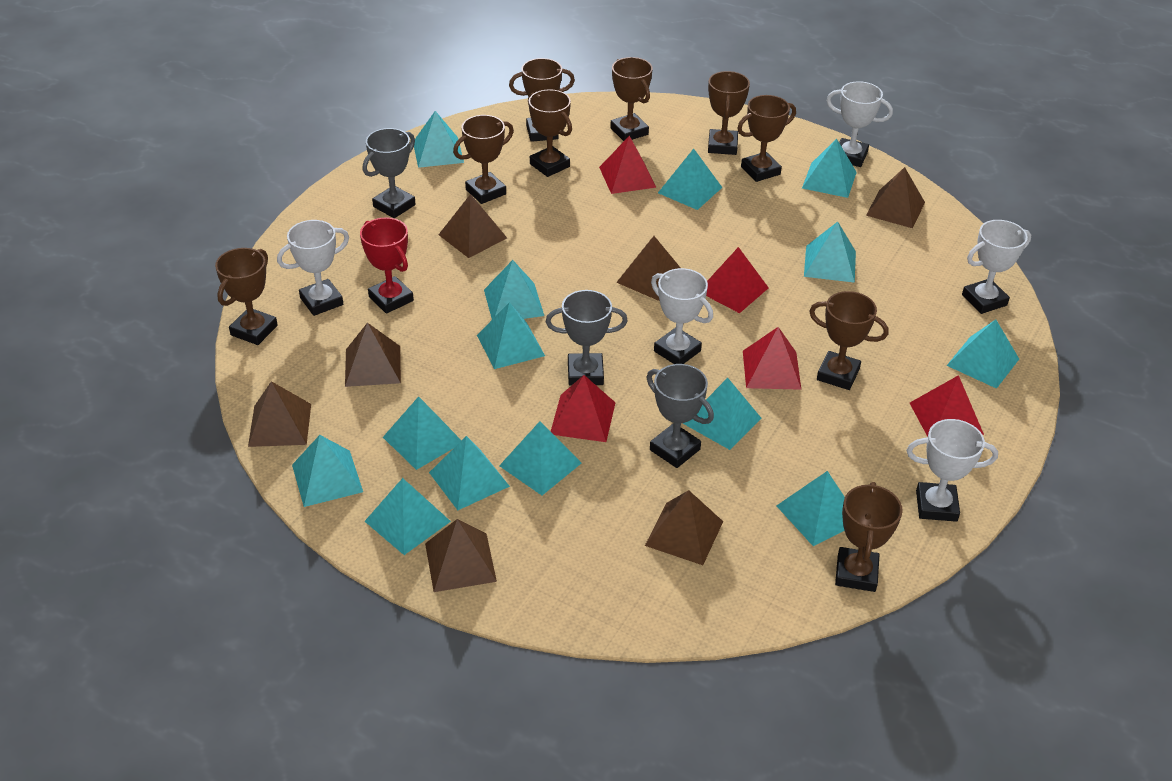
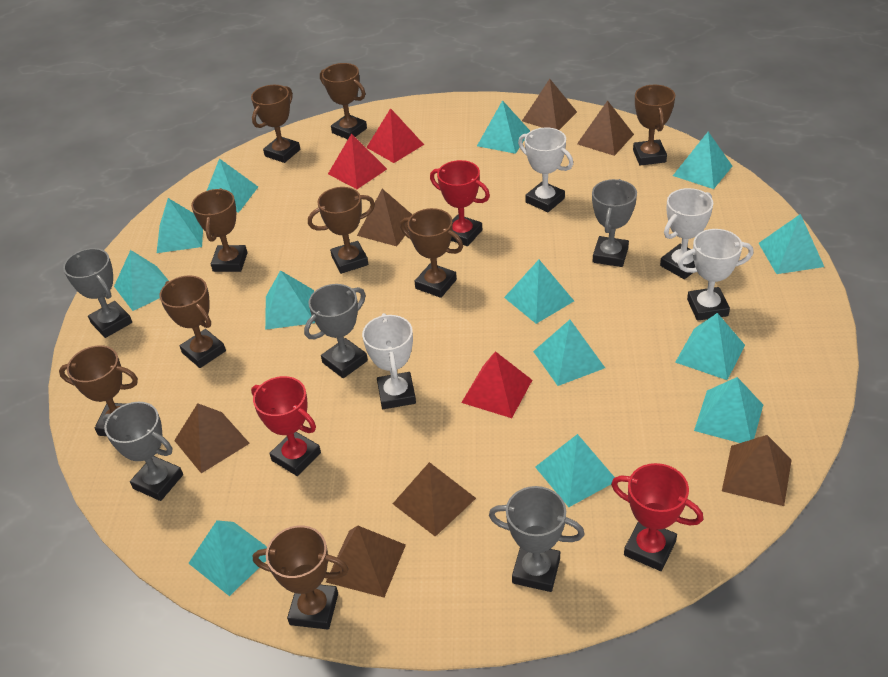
grey trophy: [363,128,416,218] [546,290,628,386] [647,364,714,468] = 3 -> [63,248,132,338] [103,402,183,501] [304,284,368,378] [489,486,584,592] [592,179,637,267] = 5
red pyramid: [551,375,616,442] [599,136,656,194] [706,247,769,313] [743,327,801,390] [910,375,984,437] = 5 -> [328,133,387,189] [366,108,424,163] [461,351,532,418] = 3
red trophy: [360,217,414,314] = 1 -> [251,376,321,476] [430,160,490,246] [611,463,703,571] = 3
turquoise pyramid: [292,435,363,507] [364,478,451,555] [383,396,462,470] [414,111,464,168] [429,436,510,510] [477,302,545,369] [484,260,544,319] [499,421,581,495] [658,148,722,210] [683,378,762,450] [776,471,845,546] [802,138,857,198] [804,222,856,283] [946,319,1019,389] = 14 -> [114,250,169,311] [157,198,203,253] [188,520,267,596] [207,158,258,213] [265,270,315,330] [477,100,530,154] [504,260,574,324] [533,320,605,386] [535,434,615,507] [673,132,732,189] [675,313,745,380] [694,377,763,443] [759,214,824,274] = 13
white trophy: [277,220,349,316] [651,268,713,364] [826,81,893,167] [907,419,998,522] [962,220,1031,314] = 5 -> [362,313,416,409] [518,127,573,212] [660,188,713,279] [678,229,753,321] = 4

